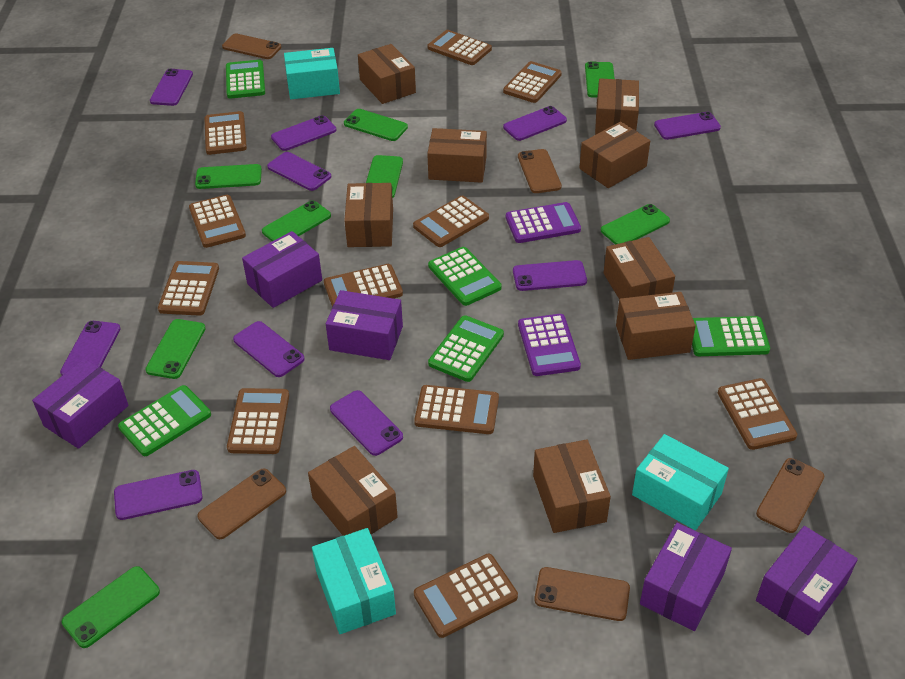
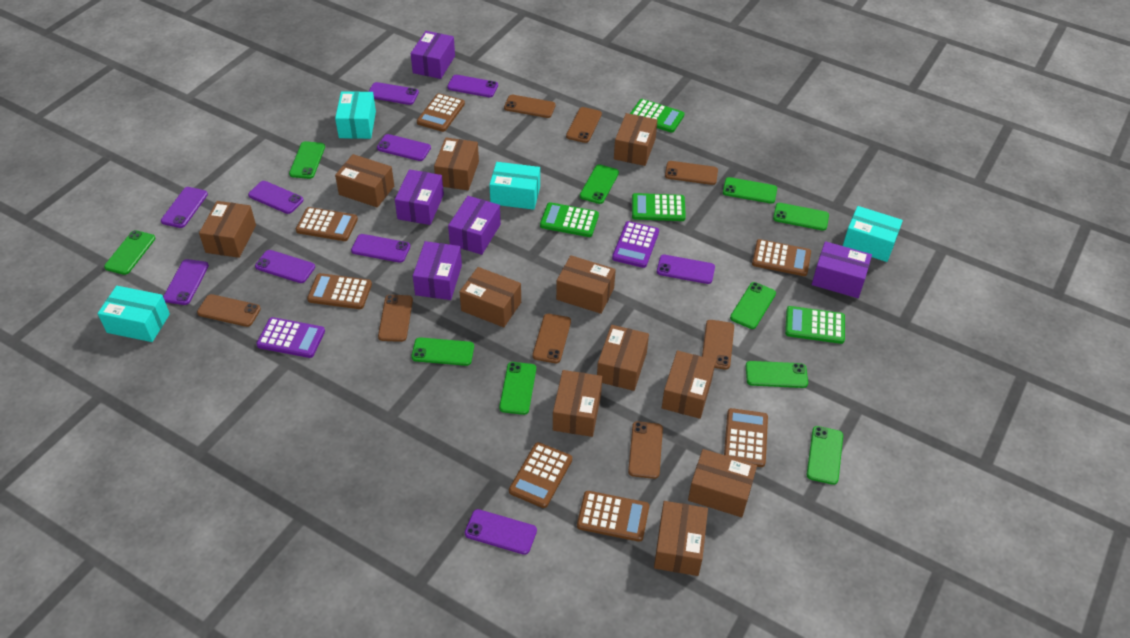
brown box: [308,446,398,536] [344,183,393,247] [358,44,416,104] [427,128,487,183] [533,439,611,533] [579,122,650,188] [595,78,639,134] [604,237,675,299] [616,292,696,360] = 9 -> [199,201,256,258] [335,154,394,207] [434,137,479,190] [460,267,521,327] [553,370,602,437] [556,255,616,314] [597,325,649,391] [614,113,657,166] [654,501,708,576] [662,351,716,419] [688,449,757,517] = 11
brown calculator: [158,261,219,316] [189,195,246,248] [205,111,247,155] [227,388,289,454] [324,264,403,307] [413,196,489,247] [414,385,499,434] [414,554,518,638] [428,30,492,65] [503,61,562,103] [718,378,797,450] = 11 -> [296,207,358,241] [307,273,372,309] [417,93,465,132] [509,442,572,508] [577,491,649,542] [724,408,768,467] [752,239,811,276] = 7
brown phone: [198,469,286,539] [222,34,282,59] [518,149,562,193] [534,567,630,621] [756,458,824,533] = 5 -> [197,294,261,327] [378,295,413,342] [504,95,556,118] [532,314,571,363] [566,107,602,143] [628,421,663,479] [665,161,718,185] [702,320,734,370] = 8
green calculator: [118,385,211,456] [226,60,265,99] [428,247,502,306] [428,315,504,382] [692,316,770,356] = 5 -> [540,202,599,237] [630,99,685,133] [632,193,686,221] [785,306,845,344] = 4
green phone: [62,566,160,648] [146,319,206,379] [195,164,262,189] [262,200,331,241] [344,109,408,141] [366,155,403,198] [585,62,615,98] [601,204,670,245] = 8 -> [104,230,155,275] [289,141,325,179] [411,337,474,366] [499,362,536,415] [580,164,619,204] [723,177,777,204] [730,282,776,329] [746,361,808,388] [773,203,829,231] [807,426,843,485] = 10
turquoise box: [284,48,340,99] [312,528,396,634] [632,434,729,530] = 3 -> [97,286,170,342] [335,91,376,139] [489,162,540,210] [843,206,903,262] = 4

